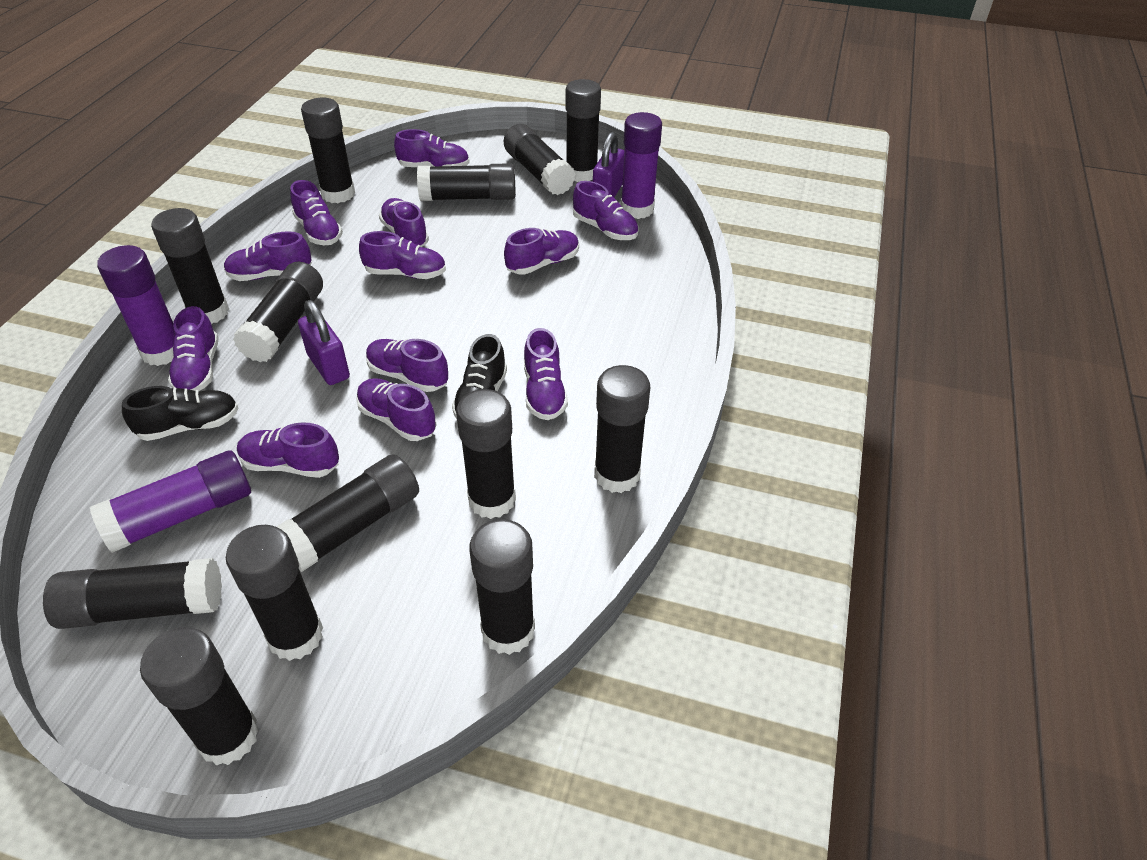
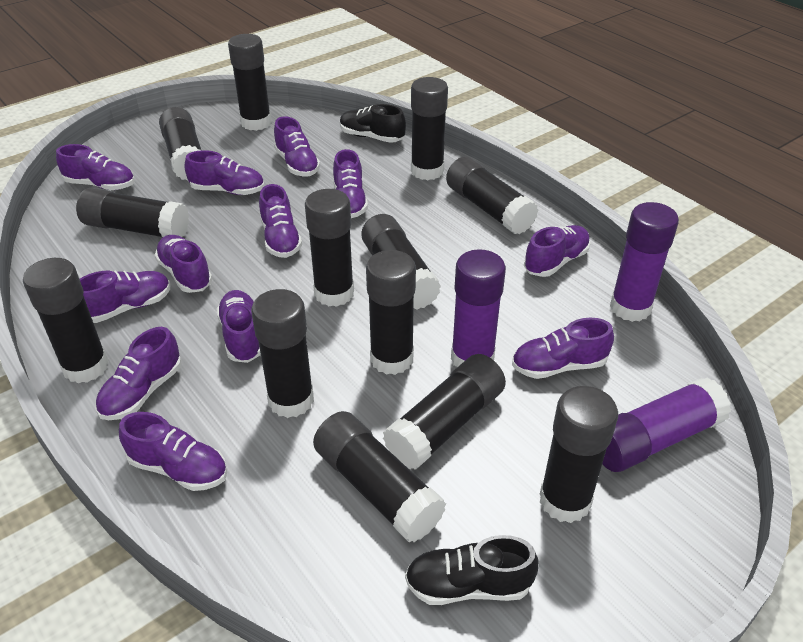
purple padlock: [298,300,350,385] [593,132,624,197] = 2 -> none = 0

